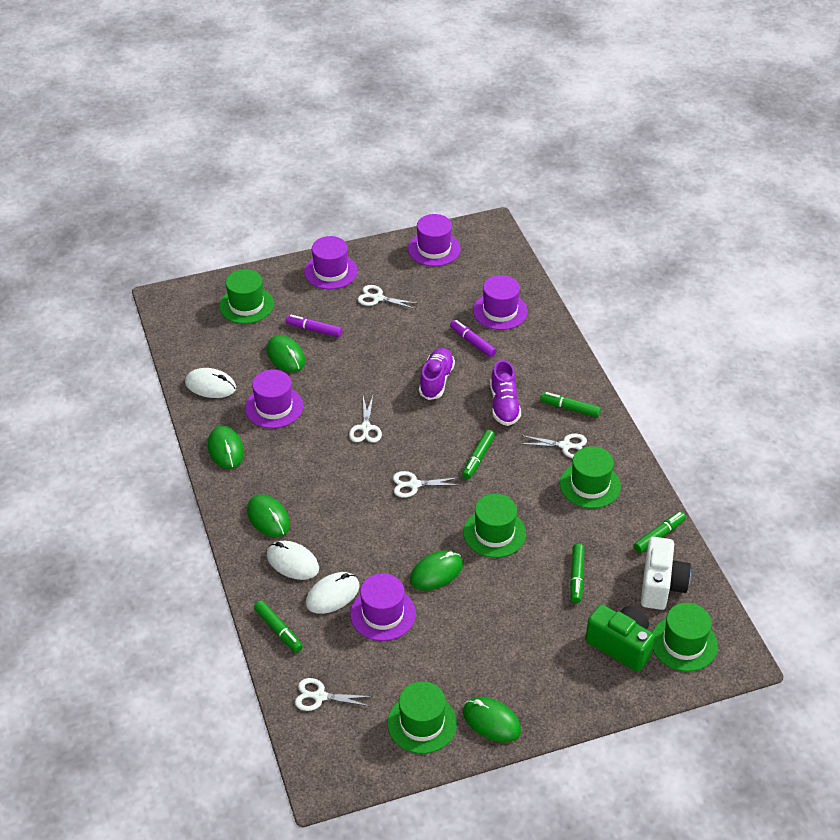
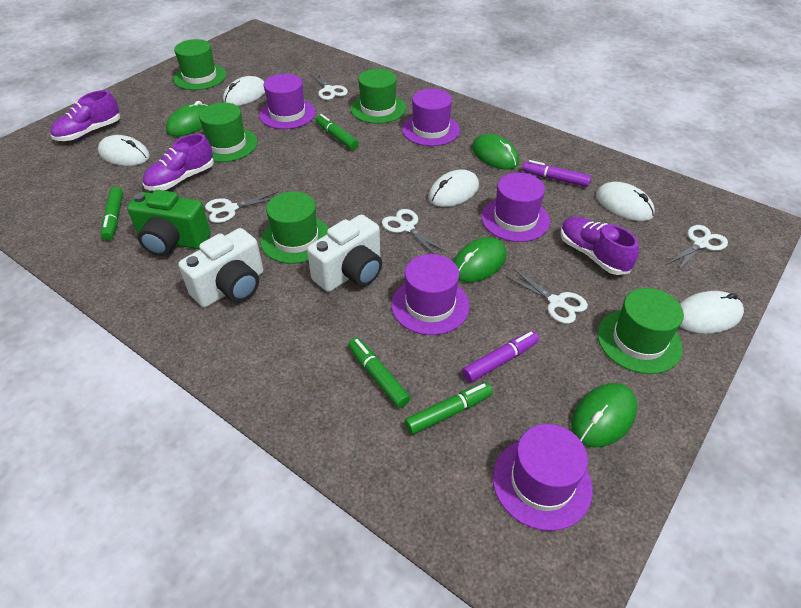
green marker: [254,600,303,653] [462,430,495,479] [540,392,601,418] [570,544,585,603] [633,511,686,553] = 5 -> [101,187,123,240] [316,114,359,150] [348,338,410,408] [405,382,493,435] = 4
green mouse: [208,426,244,469] [247,494,290,537] [267,335,305,372] [410,550,463,590] [463,697,521,742] = 5 -> [166,101,207,136] [453,237,506,282] [472,134,519,170] [571,383,637,448] = 4
purple shoe: [419,348,455,400] [490,360,521,426] = 2 -> [50,90,120,141] [143,134,214,191] [560,217,638,275] = 3
white camera: [641,537,691,610] = 1 -> [178,228,263,307] [307,215,382,292] = 2
white mouse: [185,368,236,398] [267,541,319,580] [306,572,360,614] = 3 -> [98,135,150,166] [223,76,265,106] [428,169,479,207] [596,182,655,221] [680,291,744,334] = 5

